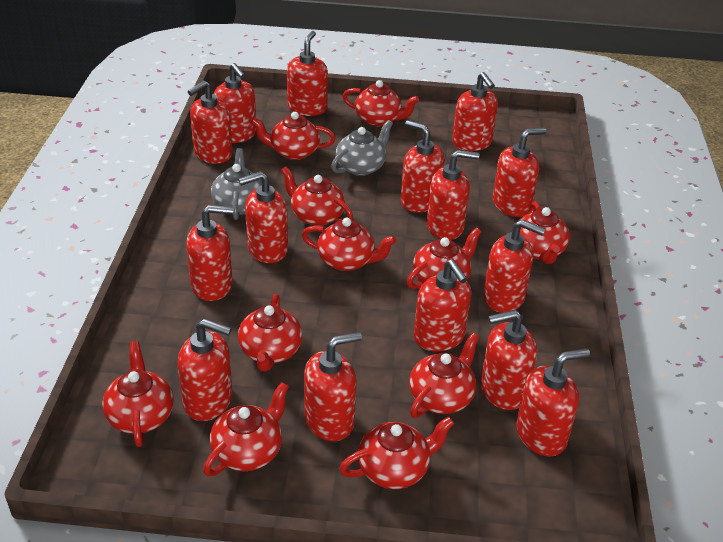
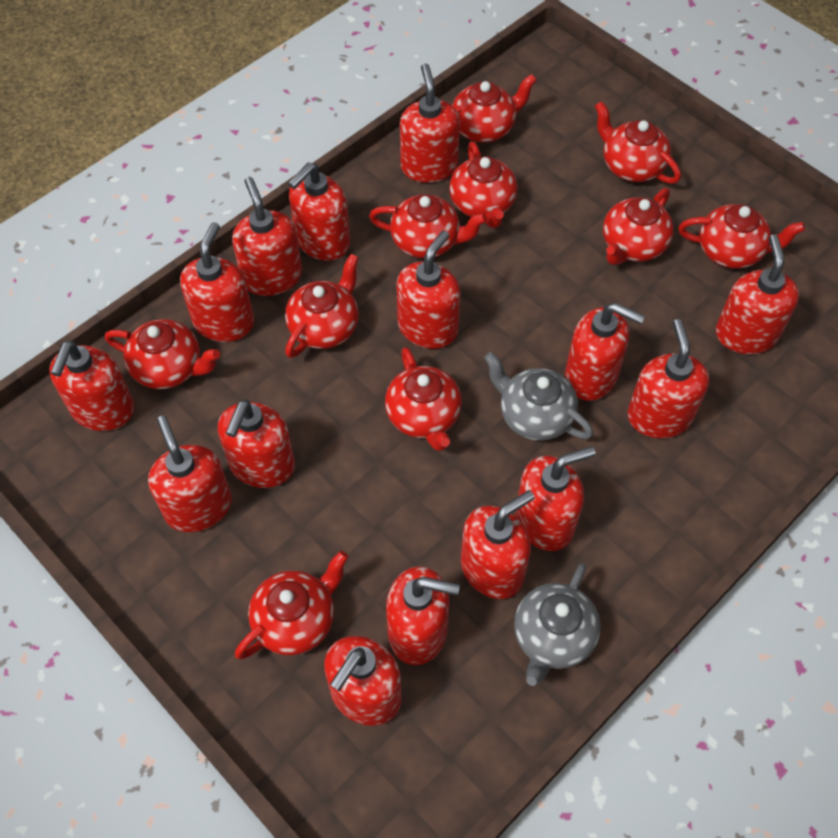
red teapot: [102,341,174,447] [203,382,289,476] [238,294,302,372] [251,112,336,160] [281,166,353,226] [302,218,396,271] [339,417,454,489] [342,80,419,126] [407,228,481,289] [409,333,479,418] [518,201,570,264] = 11 -> [105,319,220,389] [235,551,349,659] [285,254,359,358] [369,194,487,258] [385,347,462,451] [449,141,517,228] [452,74,537,143] [595,101,681,184] [603,188,674,265] [678,204,805,269] = 10

